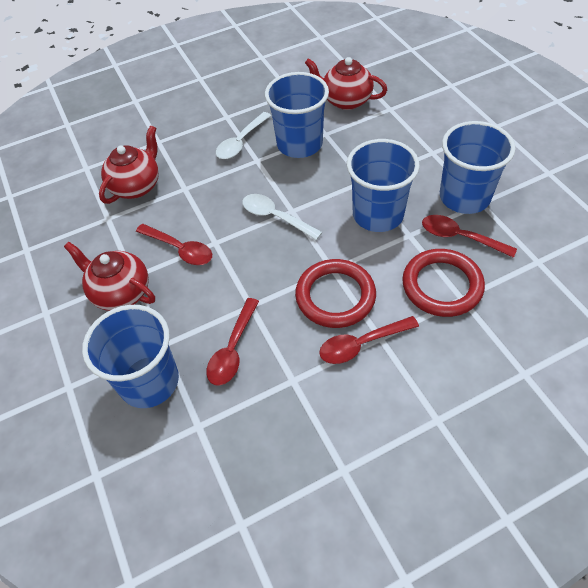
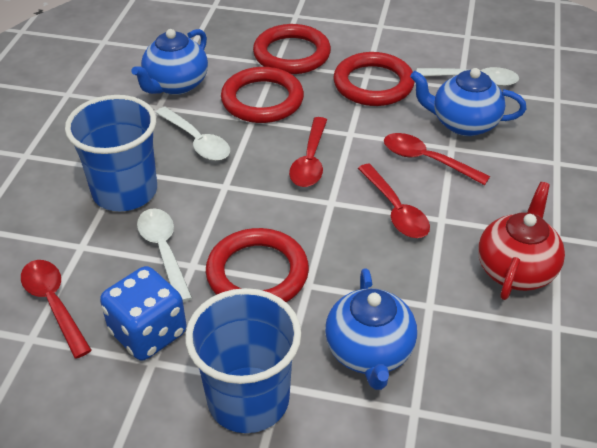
blue cup: [82,305,179,408] [265,72,329,158] [347,139,420,232] [440,121,516,214] = 4 -> [65,95,157,211] [185,288,301,433] = 2
blue dice: none = 0 -> [100,266,186,361] = 1
blue teapot: none = 0 -> [131,29,208,95] [325,268,417,390] [410,68,526,136] = 3
red ring: [295,259,376,328] [402,249,485,317] = 2 -> [206,228,309,302] [221,67,304,123] [253,24,331,74] [333,52,415,106] = 4
red teapot: [64,242,155,311] [99,125,159,204] [305,57,387,110] = 3 -> [478,182,565,300] = 1
white spoon: [216,112,271,159] [242,194,322,240] = 2 -> [137,208,192,302] [156,107,230,161] [417,67,519,87] = 3

